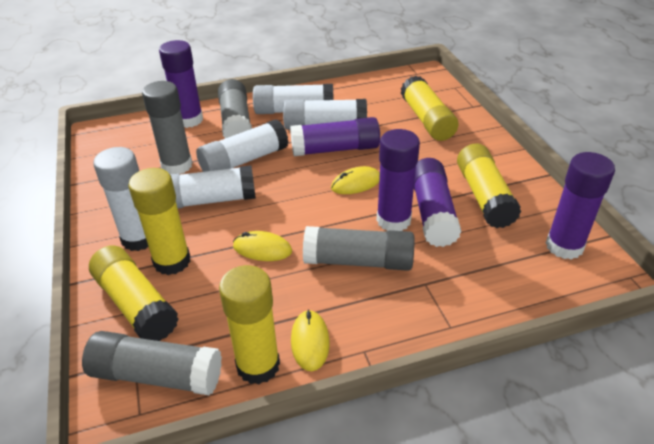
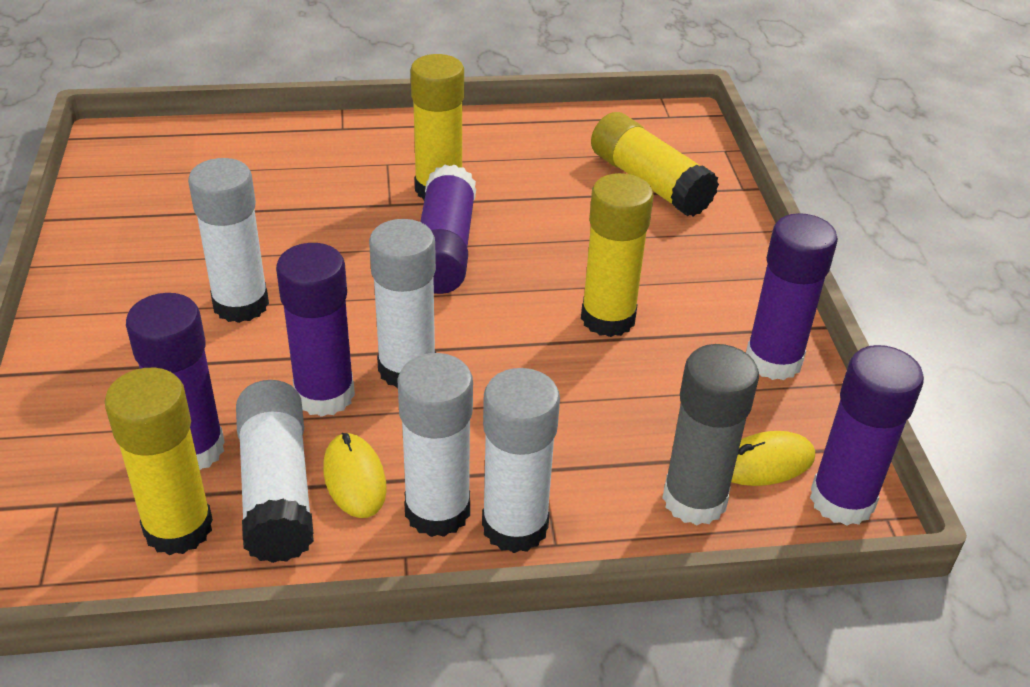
grey glue stick: [82,331,222,395] [142,81,193,174] [218,79,252,138] [303,226,414,271] = 4 -> [662,344,759,525] = 1
yellow glue stick: [89,245,179,341] [128,168,191,275] [219,265,280,384] [401,76,458,141] [457,143,521,228] = 5 -> [105,368,213,555] [411,54,464,200] [581,173,653,337] [591,112,719,216] = 4
yellow mouse: [233,231,292,261] [291,310,330,371] [331,166,380,194] = 3 -> [323,433,387,518] [731,431,815,486] = 2

